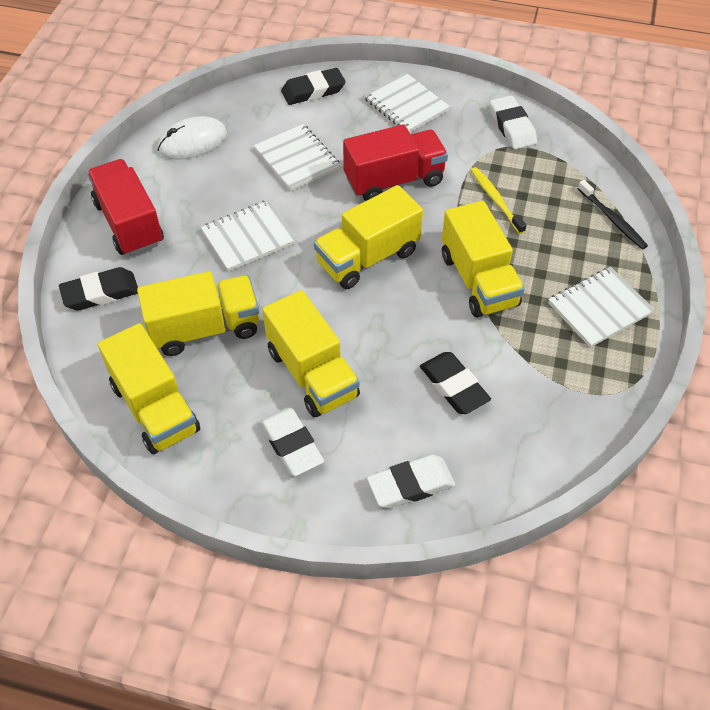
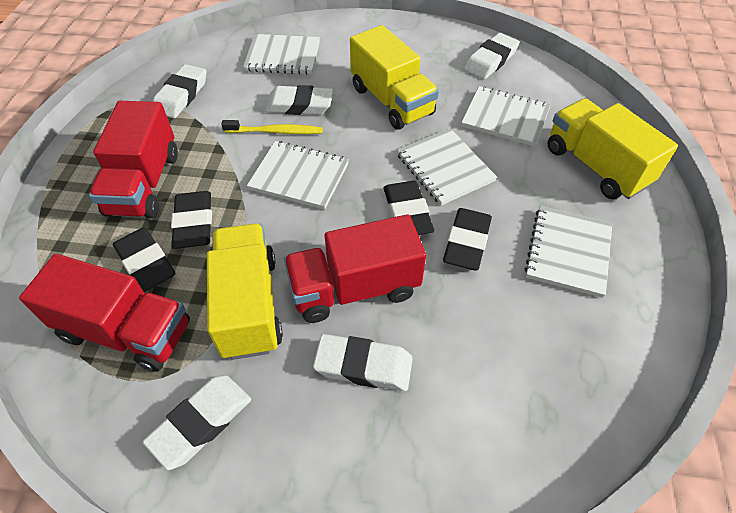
black eraser: [59,267,138,311] [281,68,346,105] [420,352,491,414] = 3 -> [113,227,176,292] [171,191,212,249] [383,181,434,235] [443,208,492,270] = 4
black toothbrush: [577,180,648,249] = 1 -> none = 0
red truck: [87,159,164,256] [343,124,448,201] = 2 -> [19,254,190,372] [89,101,178,218] [284,214,426,323] = 3
white eraser: [260,407,324,476] [367,455,456,509] [490,95,537,149] = 3 -> [143,375,251,470] [153,64,207,118] [265,85,333,115] [313,334,413,391] [464,33,519,79] = 5
white mouse: [157,116,227,160] = 1 -> none = 0
white notebook: [201,200,298,272] [254,124,341,191] [363,72,450,133] [548,267,655,348] = 4 -> [243,34,320,75] [247,141,349,210] [397,128,497,205] [461,86,551,147] [524,206,613,298] = 5
yellow truck: [98,323,200,454] [137,271,259,356] [262,290,360,417] [314,185,423,289] [442,201,525,318] = 5 -> [207,224,283,360] [350,25,439,130] [547,98,678,199] = 3

